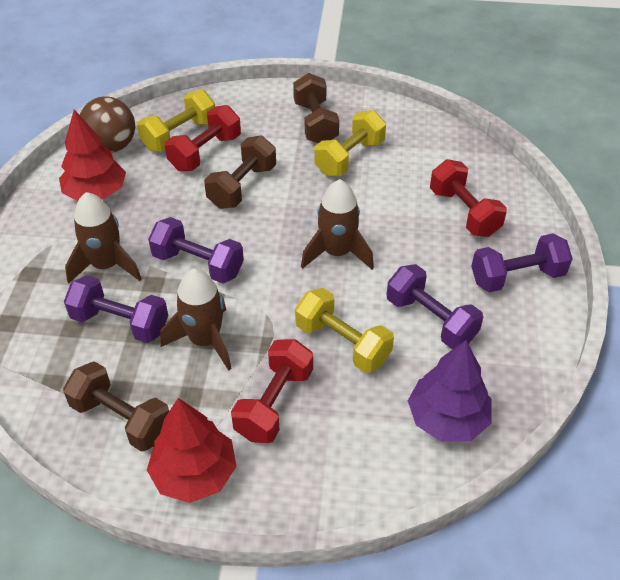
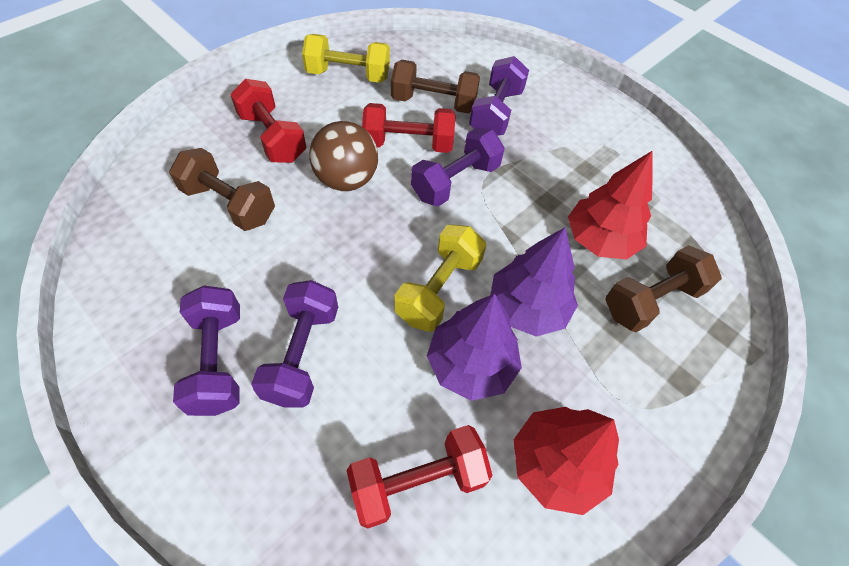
brown rocket: [65,192,142,284] [160,268,232,371] [301,179,374,269] = 3 -> none = 0
purple tree: [408,340,491,442] = 1 -> [427,294,522,401] [490,227,578,337] = 2
yellow dumbbell: [137,90,215,152] [295,288,394,373] [314,110,386,176] = 3 -> [302,34,390,83] [395,225,486,332] = 2

